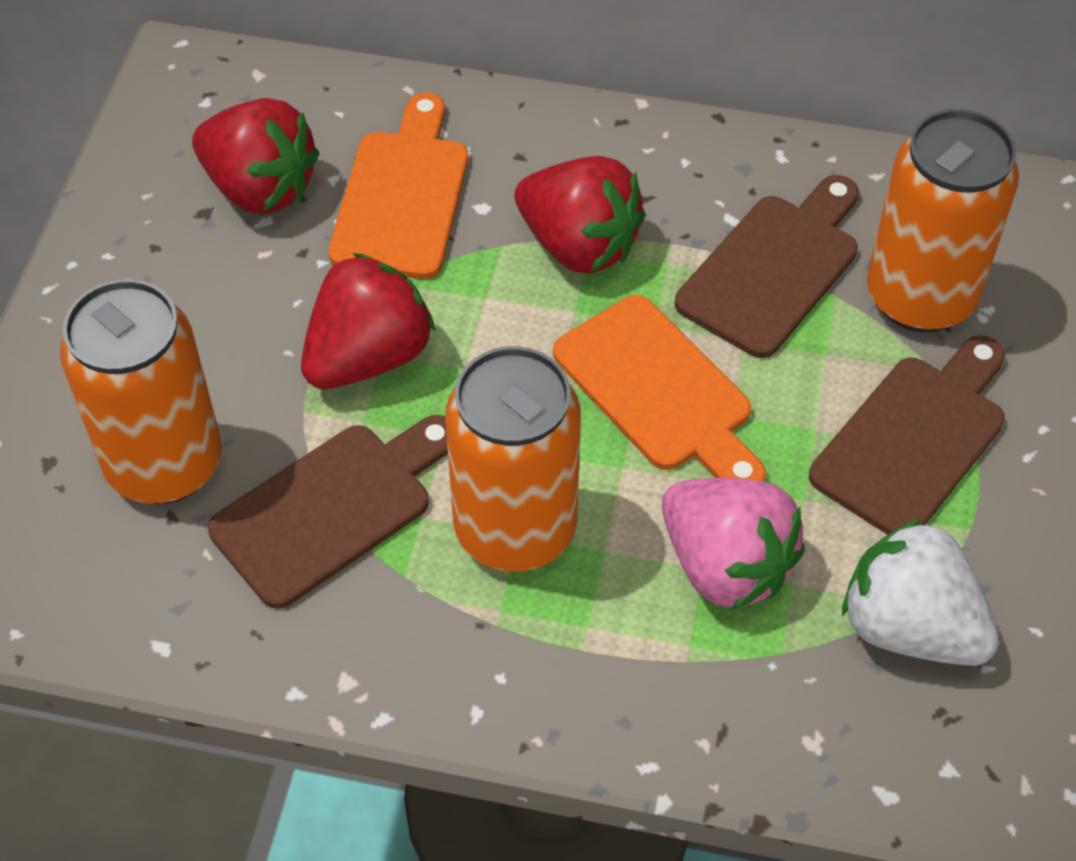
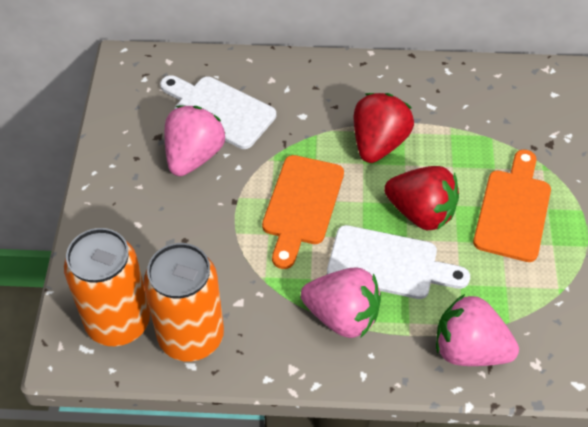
brown cutting board: [208,415,448,609] [675,175,859,358] [809,335,1005,535] = 3 -> none = 0
orange can: [60,279,222,504] [445,346,581,571] [867,109,1019,332] = 3 -> [64,228,150,346] [144,243,224,361] = 2
pink strawberry: [662,478,805,611] = 1 -> [165,105,226,176] [301,267,381,338] [436,294,519,366] = 3
red strawberry: [192,98,320,214] [301,253,435,389] [514,156,646,273] = 3 -> [354,93,414,163] [384,166,459,230] = 2
white cutting board: none = 0 -> [160,75,276,149] [327,225,470,299] = 2
white strawberry: [842,519,999,666] = 1 -> none = 0

